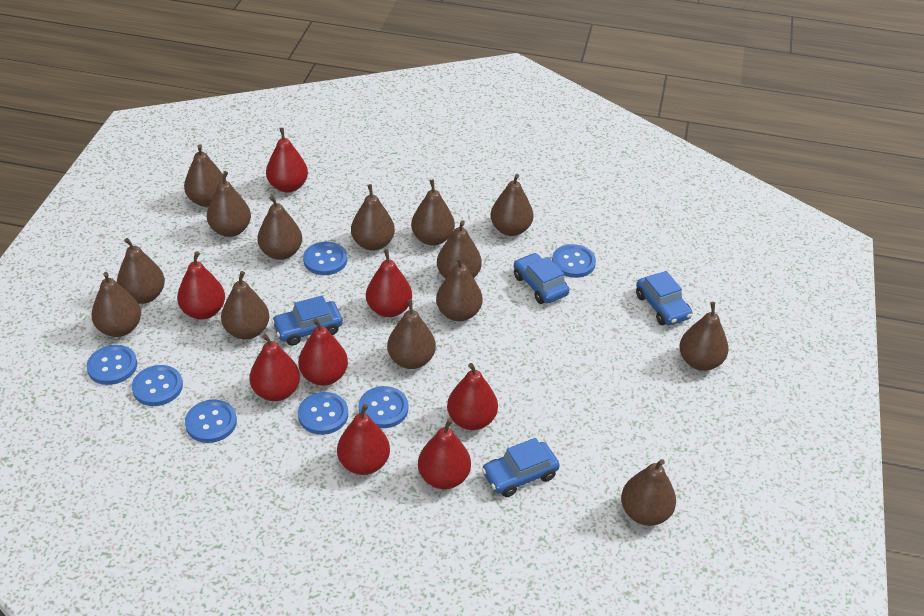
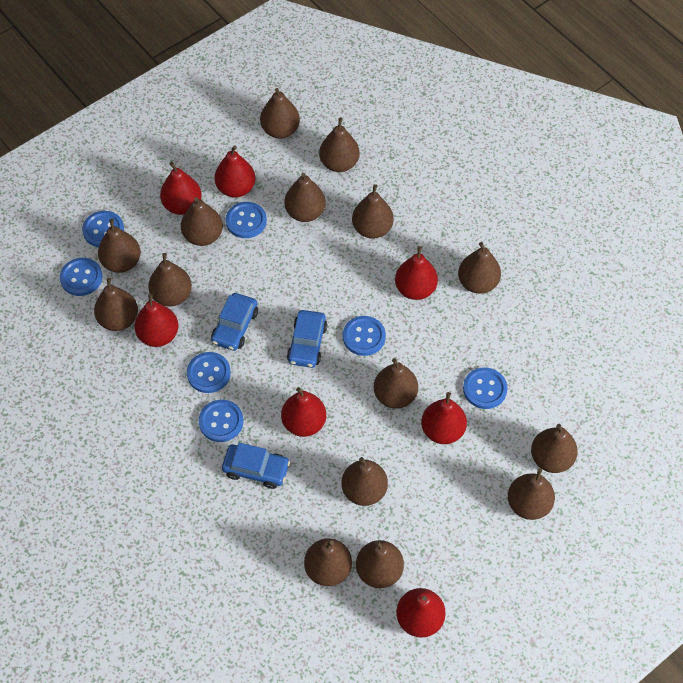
blue car: [272,295,343,346] [482,438,559,497] [514,253,570,304] [636,271,692,325] = 4 -> [211,293,258,351] [222,443,290,489] [287,310,327,368] = 3
brown pear: [92,272,141,337] [117,238,165,304] [184,144,223,207] [207,171,251,237] [221,271,270,340] [257,196,302,260] [351,184,395,251] [387,300,436,369] [411,179,455,245] [436,257,483,321] [437,221,482,279] [490,174,533,236] [621,459,676,526] [679,302,729,371] = 14 -> [94,278,138,331] [98,219,141,273] [148,253,192,307] [181,197,223,246] [260,88,300,138] [284,173,326,222] [304,538,352,586] [319,118,360,172] [341,457,388,506] [352,184,394,239] [356,540,404,588] [374,358,418,409] [458,242,501,294] [508,469,555,520] [531,424,578,473] = 15
red pear: [177,251,225,320] [249,334,300,401] [266,128,308,193] [298,318,348,386] [337,404,390,475] [366,249,412,317] [418,418,471,489] [447,363,498,430] = 8 -> [134,294,178,347] [160,162,202,215] [215,145,255,198] [281,387,326,437] [395,246,438,300] [396,588,445,638] [421,392,467,444] = 7

